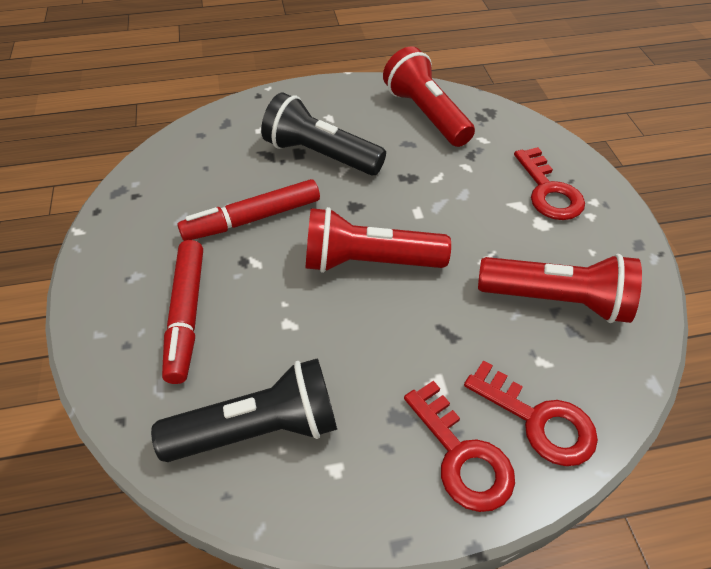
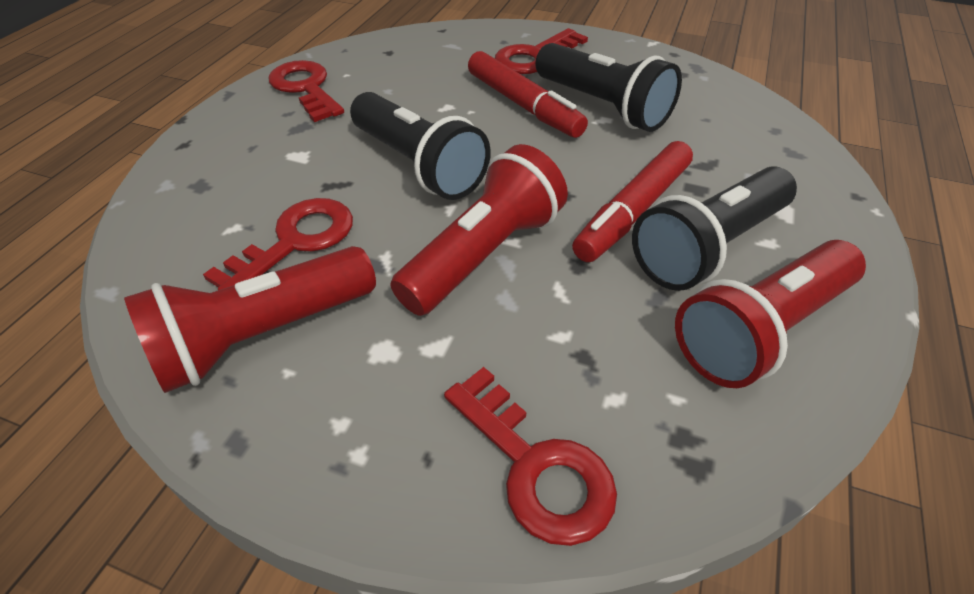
black flashlight: [151,358,337,462] [261,93,386,176] = 2 -> [350,92,491,200] [535,43,682,132] [632,166,797,291] = 3
red key: [404,381,515,512] [464,360,598,466] [514,147,585,220] = 3 -> [203,198,353,290] [268,60,344,122] [444,367,617,546] [495,28,588,74] = 4

